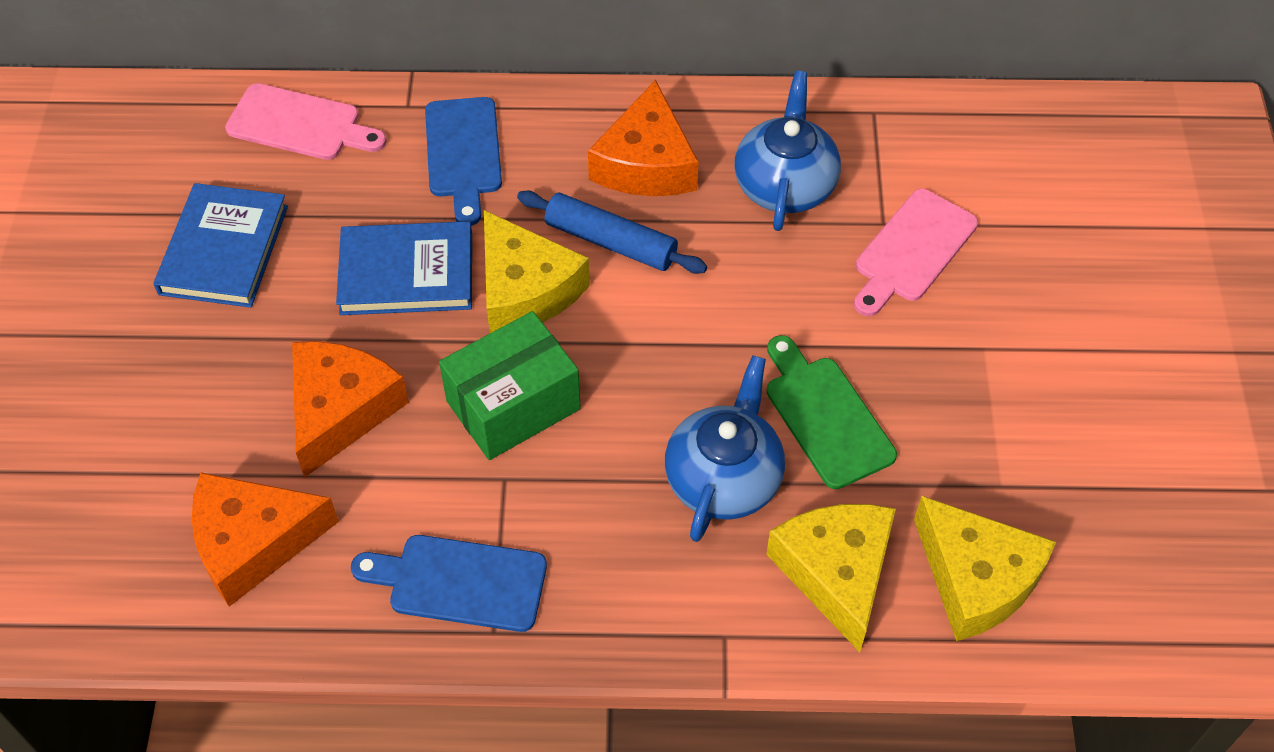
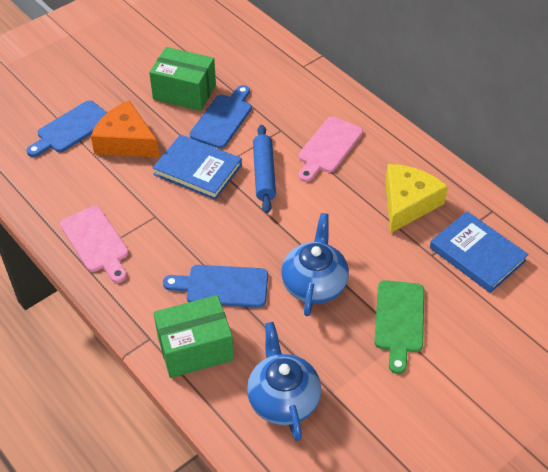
blue cutting board: [351,535,547,632] [425,97,502,226] = 2 -> [27,100,107,157] [163,265,268,308] [189,85,252,148] = 3
green box: [439,311,581,460] = 1 -> [149,47,216,111] [153,295,234,378] = 2
orange cheese: [192,473,339,607] [292,341,409,477] [588,80,699,196] = 3 -> [91,100,160,158] = 1
yellow cheese: [484,210,590,333] [766,504,896,652] [914,496,1056,641] = 3 -> [385,164,448,233] = 1

